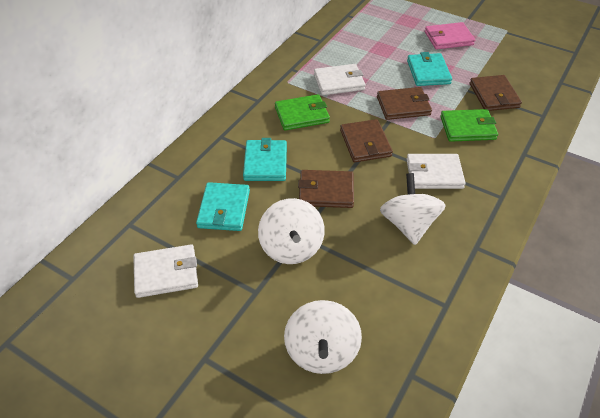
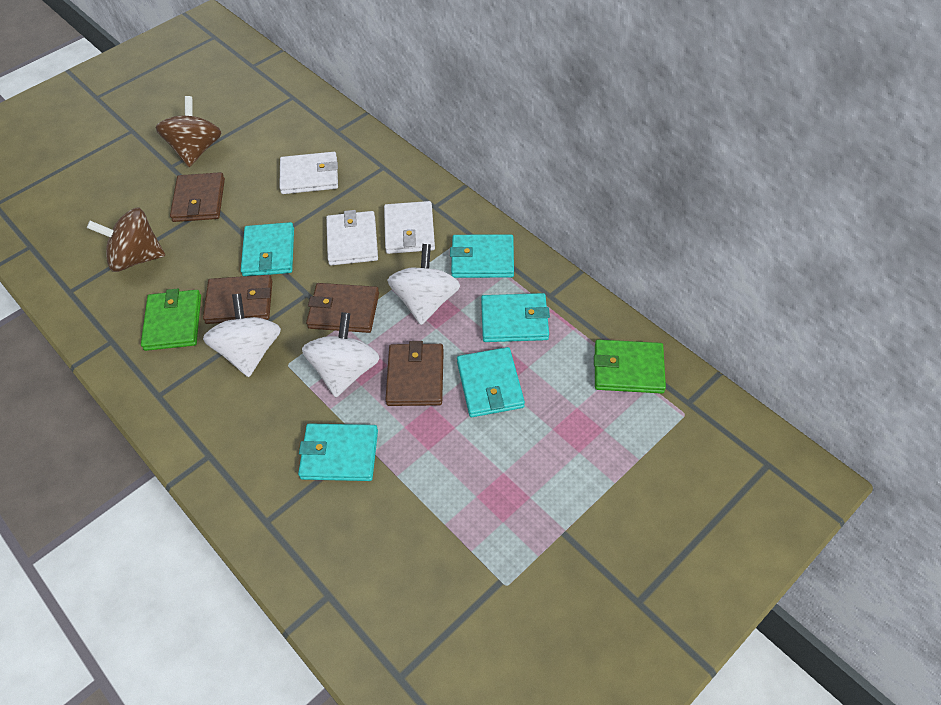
brown spinning top: none = 0 -> [87,208,165,272] [155,96,221,167] = 2
pink wallet: [425,22,475,50] = 1 -> none = 0
turquoise wallet: [196,182,250,231] [243,138,287,181] [407,52,452,86] = 3 -> [241,222,294,276] [298,423,378,481] [450,234,514,278] [457,347,525,417] [481,293,550,342] = 5

